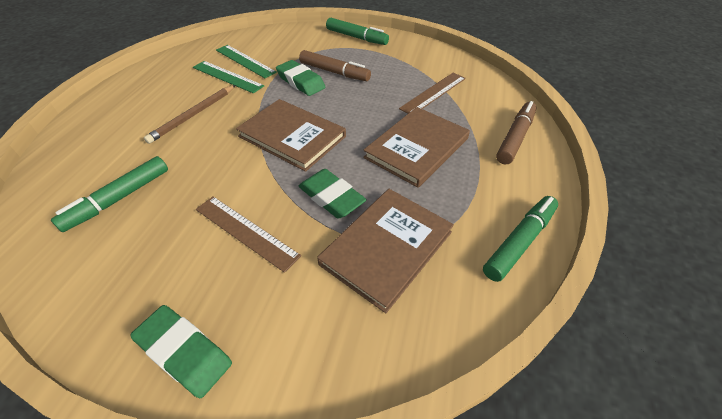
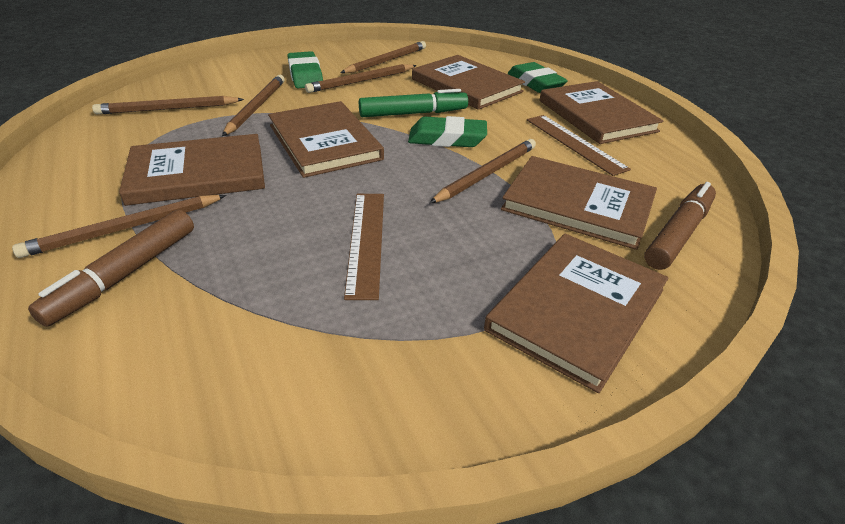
brown book: [236,99,346,172] [317,189,454,313] [363,107,470,188] = 3 -> [119,134,265,206] [268,101,384,178] [412,55,525,110] [484,234,668,393] [501,156,657,250] [540,81,663,144] = 6
brown pencil: [144,85,235,144] = 1 -> [12,195,227,258] [92,96,244,114] [222,75,285,136] [305,64,417,93] [340,41,426,73] [429,139,536,204] = 6
green marker: [51,156,168,232] [326,18,389,45] [483,196,558,282] = 3 -> [359,89,468,117] = 1
green ruler: [193,61,264,93] [216,45,277,78] = 2 -> none = 0

